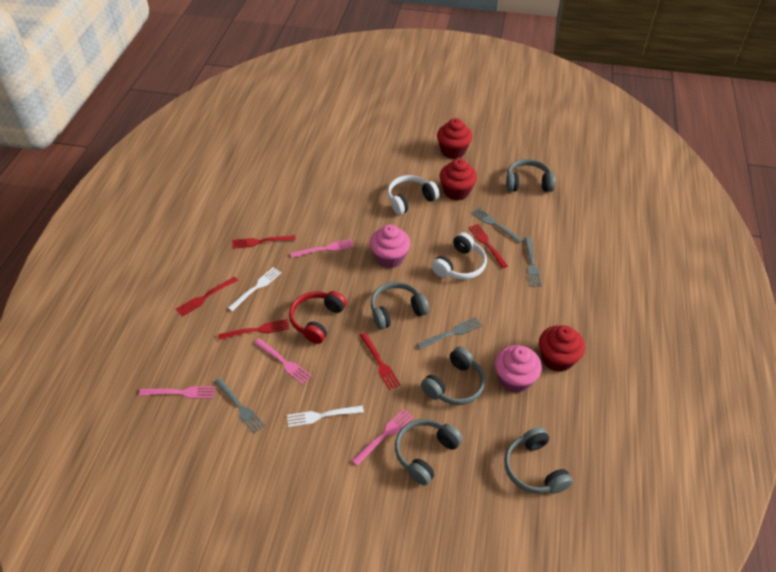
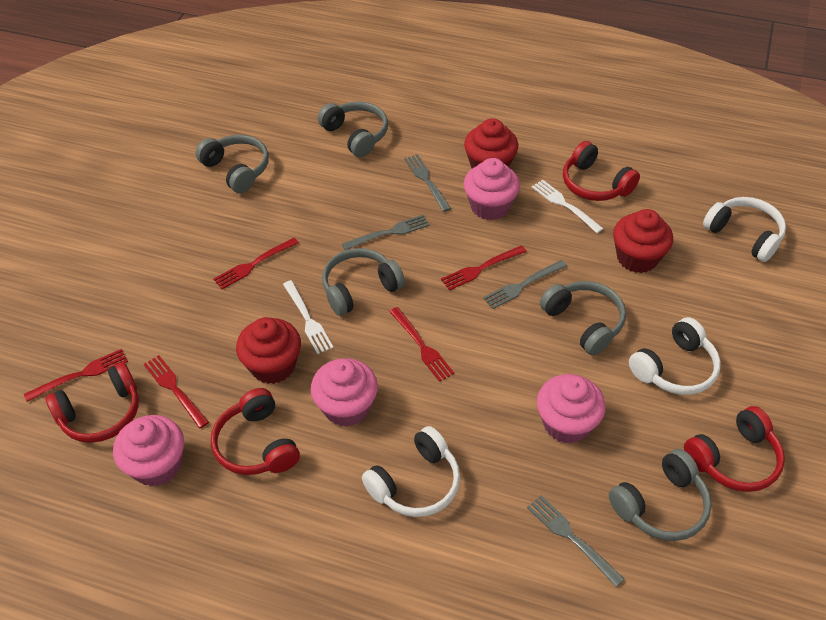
pink cupcake: [370,224,410,268] [495,345,542,393] = 2 -> [113,415,184,486] [311,358,378,427] [464,158,520,220] [537,374,606,444] = 4
pink fork: [139,386,215,399] [254,339,312,384] [291,239,354,258] [351,409,413,466] = 4 -> none = 0
red headphones: [289,291,347,344] = 1 -> [46,362,139,443] [211,388,300,475] [563,141,640,201] [684,406,785,492] = 4
white headphones: [387,175,440,215] [431,232,487,280] = 2 -> [362,426,460,517] [629,317,721,395] [703,197,786,262] = 3

